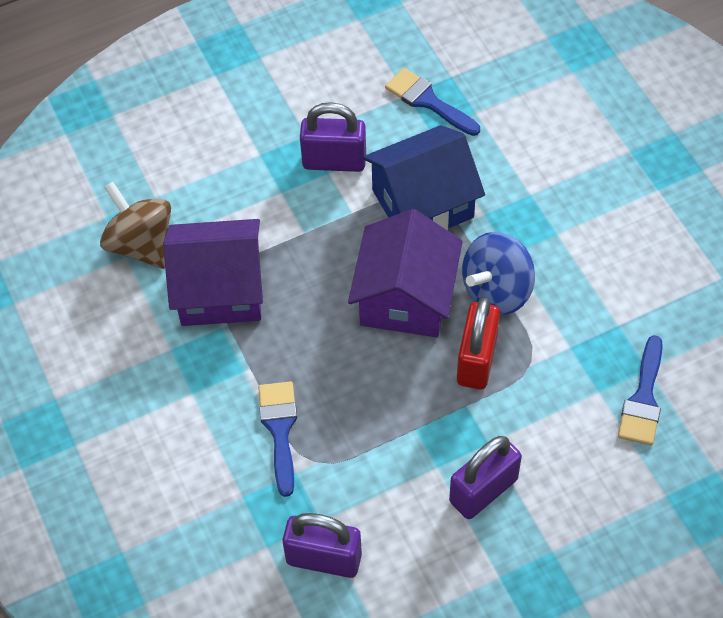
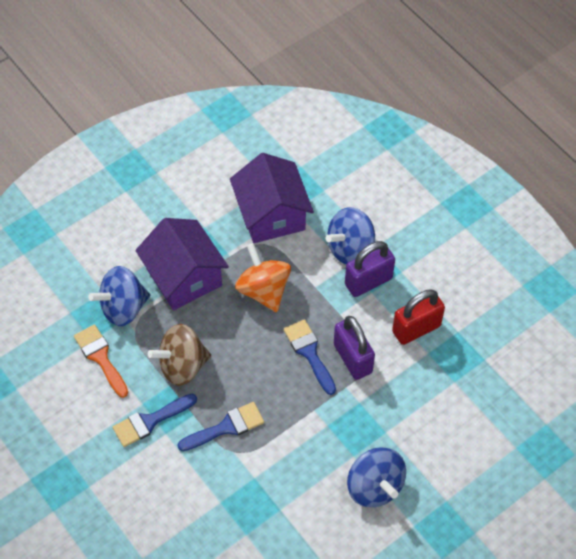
blue house: [363,125,485,230] = 1 -> none = 0
blue spinning top: [462,232,535,315] = 1 -> [89,266,150,326] [326,207,375,265] [347,447,406,507] = 3
orange brush: none = 0 -> [74,325,128,398] = 1
orange spinning top: none = 0 -> [235,243,291,312] = 1
purple padlock: [283,513,362,578] [300,102,366,172] [449,436,522,519] = 3 -> [334,316,375,380] [345,241,395,297] = 2

